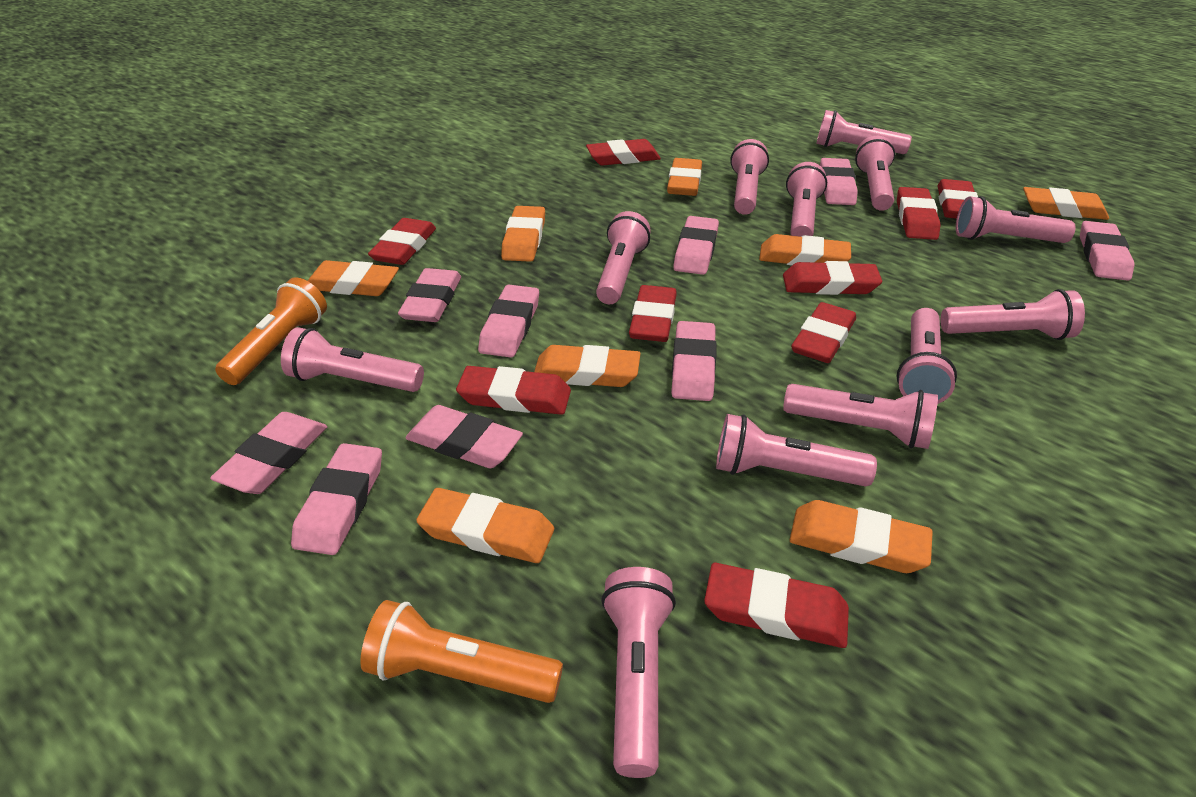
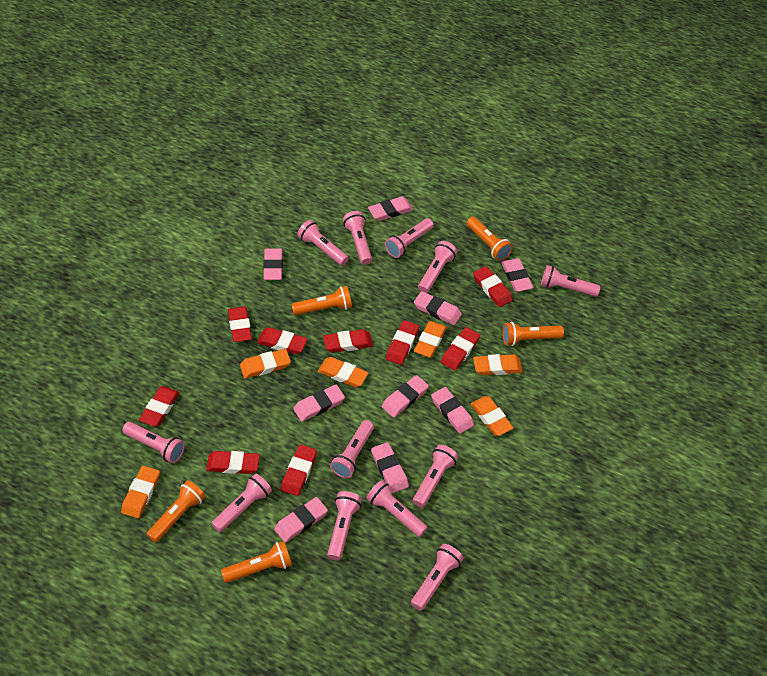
orange eraser: [308,260,399,296] [416,488,554,563] [501,206,545,262] [534,345,641,387] [667,158,702,196] [759,234,851,265] [790,500,933,573] [1023,187,1109,220] = 8 -> [121,466,160,518] [240,349,291,378] [318,357,369,387] [414,321,447,357] [471,396,514,436] [473,354,523,375] = 6
orange flashlight: [215,277,327,385] [360,600,563,703] = 2 -> [146,480,206,543] [221,541,292,583] [291,286,352,315] [466,217,513,261] [502,322,564,346] = 5

